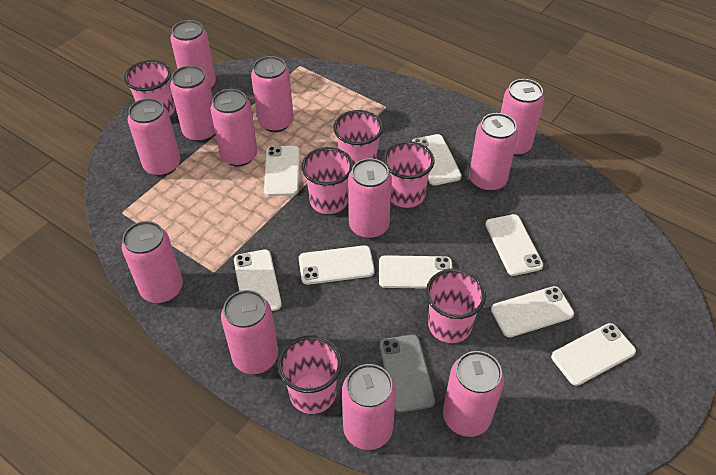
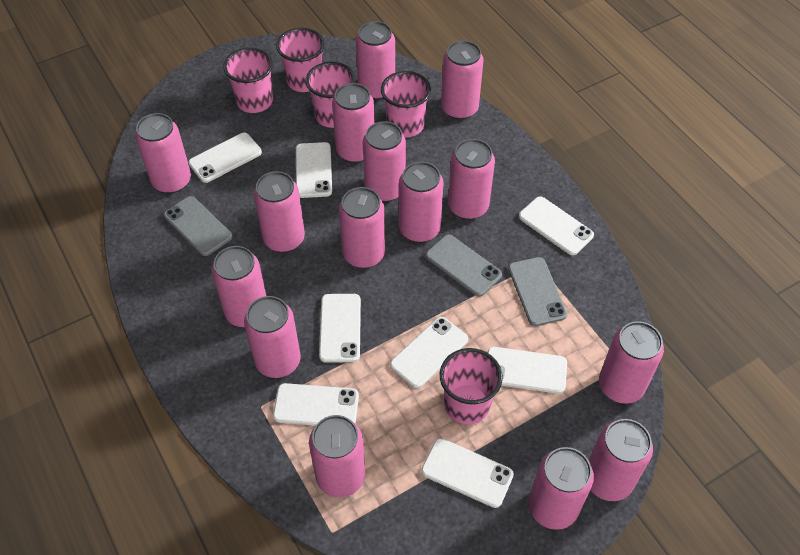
grey phone: [380,334,435,413] = 1 -> [164,196,232,256] [426,234,502,297] [508,257,567,326] = 3
pink can: [122,221,183,303] [128,98,180,176] [170,20,216,88] [170,65,215,142] [211,89,257,166] [221,290,278,374] [251,56,294,132] [342,364,396,450] [348,158,392,239] [443,351,504,437] [469,113,518,192] [501,79,544,156] = 12 -> [135,113,191,193] [212,246,267,327] [244,296,301,378] [254,171,305,252] [309,415,366,497] [332,83,374,163] [339,187,385,268] [356,21,395,100] [363,121,406,202] [399,161,444,242] [441,40,484,120] [448,139,495,219] [529,447,594,530] [589,419,653,501] [599,321,664,404] = 15
pink cup: [124,60,175,117] [278,336,342,414] [301,147,353,214] [333,110,383,166] [383,141,434,208] [426,269,486,343] = 6 -> [223,48,273,113] [276,28,325,92] [306,62,356,128] [381,71,431,137] [440,348,503,424] = 5

